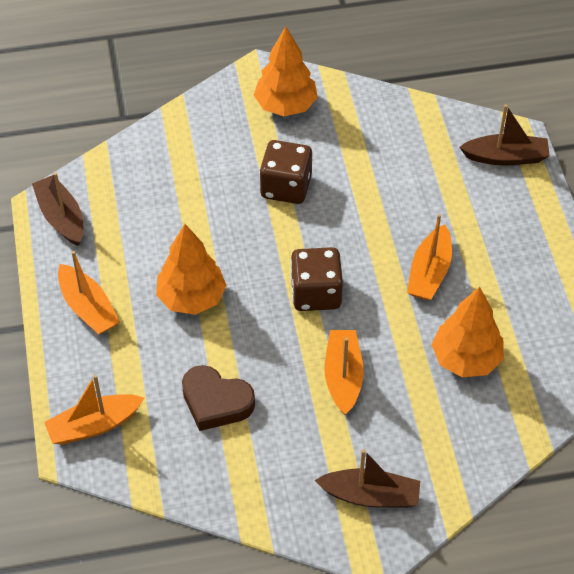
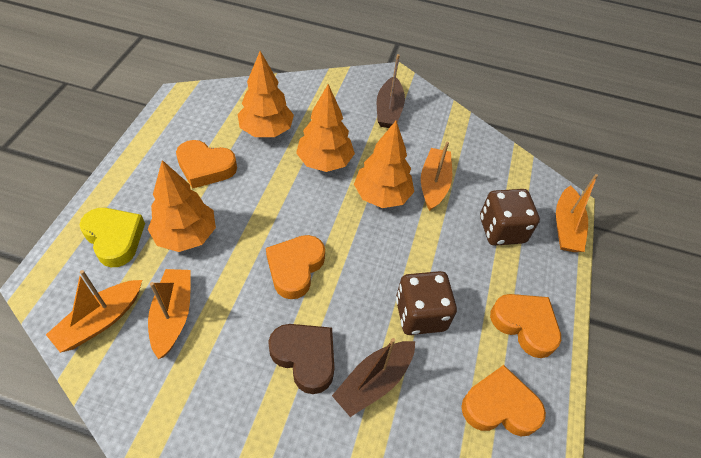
brown boat: [32,172,84,246] [315,449,420,508] [459,104,550,166] = 3 -> [332,338,415,417] [377,54,405,128] = 2
orange heart: none = 0 -> [176,140,237,189] [266,235,325,299] [461,365,546,436] [490,294,561,358] = 4
orange tree: [156,224,227,315] [254,26,318,116] [431,287,504,377] = 3 -> [148,160,216,252] [238,51,294,137] [296,84,355,172] [354,121,414,208] = 4
yellow heart: none = 0 -> [79,208,145,267] = 1

